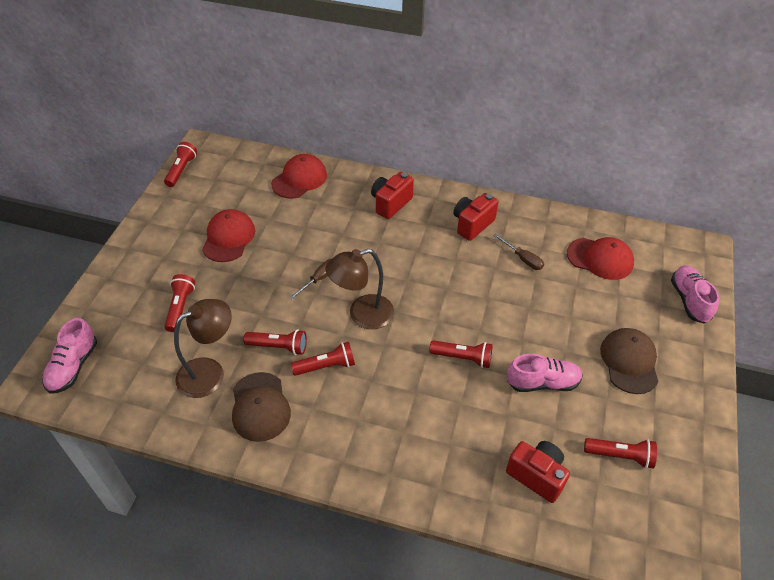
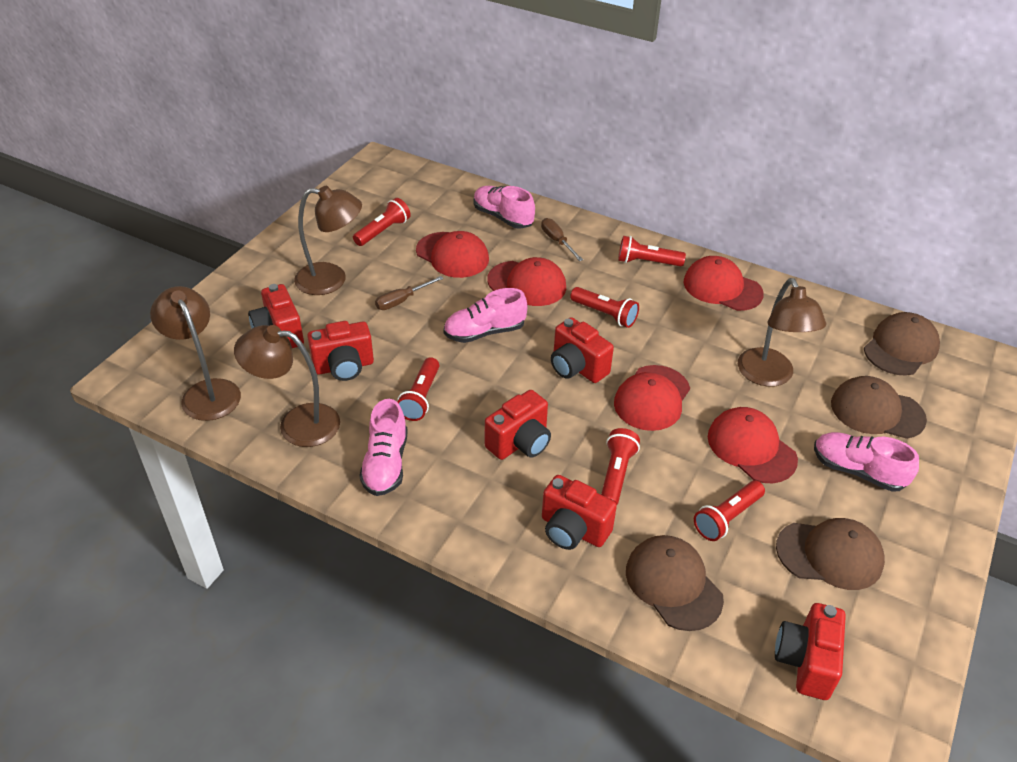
brown cap: [232,372,291,442] [600,328,658,394] = 2 -> [626,535,724,631] [776,518,885,590] [831,376,927,439] [864,312,940,376] = 4
brown lamp: [174,299,232,398] [326,249,394,329] = 2 -> [150,286,241,421] [234,325,340,447] [294,186,362,295] [738,278,826,387] = 4
pink shoe: [42,318,97,394] [507,354,583,392] [671,266,720,323] = 3 -> [359,399,408,496] [444,288,528,343] [473,186,535,229] [814,432,919,492] = 4
red camera: [371,172,414,219] [454,193,498,241] [506,441,570,503] = 3 -> [248,284,304,348] [307,321,374,381] [485,390,551,460] [542,475,617,550] [551,317,614,383] [775,603,846,700] = 6
red cap: [202,209,255,262] [271,154,327,198] [567,237,634,280] = 3 -> [416,231,489,278] [487,257,566,306] [614,365,690,431] [684,256,764,311] [708,407,798,483] = 5

